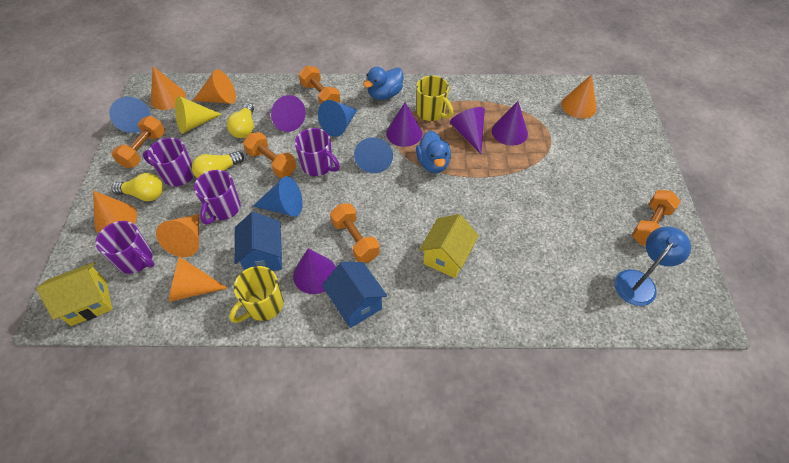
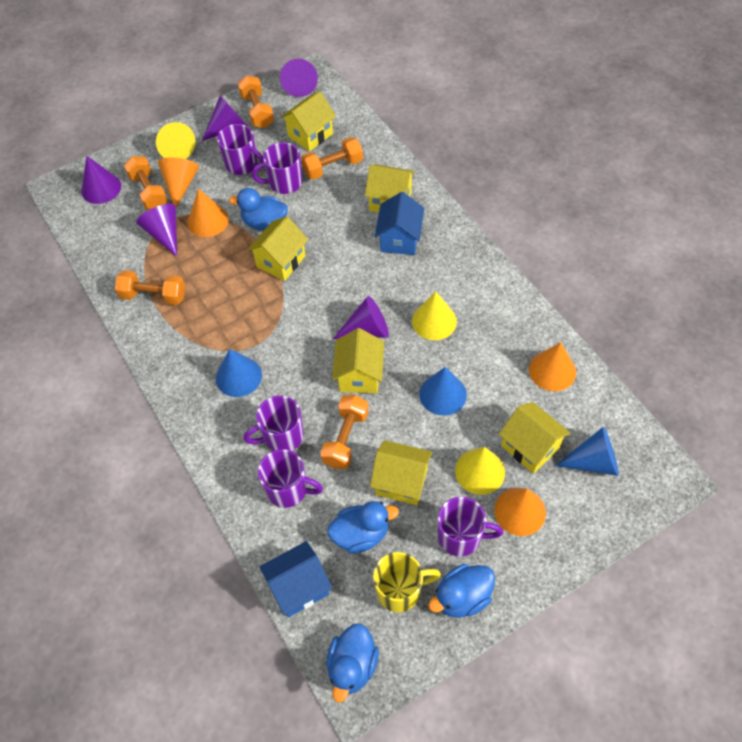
blue cone: [109,97,151,133] [253,176,303,217] [318,100,357,137] [354,137,393,173] = 4 -> [216,349,262,397] [419,367,467,416] [555,427,619,476] = 3
blue duck: [363,67,403,100] [416,131,451,173] = 2 -> [229,188,288,231] [326,623,379,702] [327,501,399,554] [428,564,495,618] = 4
blue lamp: [614,227,691,306] = 1 -> none = 0
orange cone: [93,191,137,233] [151,66,186,110] [156,214,199,257] [169,256,227,302] [193,69,236,104] [561,74,597,119] = 6 -> [158,157,199,207] [188,189,229,237] [494,488,546,536] [529,342,576,391] = 4
purple mug: [96,221,154,274] [143,138,194,186] [194,170,241,225] [295,128,340,176] = 4 -> [217,124,264,175] [244,396,304,451] [252,142,303,194] [258,449,323,508] [438,497,503,556] = 5
yellow cone: [175,96,222,134] = 1 -> [156,122,196,159] [412,291,457,340] [455,447,505,495] = 3
yellow house: [36,262,112,326] [419,214,479,278] = 2 -> [247,216,308,281] [280,91,336,152] [332,328,384,393] [365,164,415,212] [370,440,432,505] [499,402,570,474] = 6
yellow light bulb: [111,173,163,201] [192,151,244,179] [227,103,254,138] = 3 -> none = 0
yellow mug: [229,266,284,323] [416,76,453,121] = 2 -> [373,552,441,613] = 1

